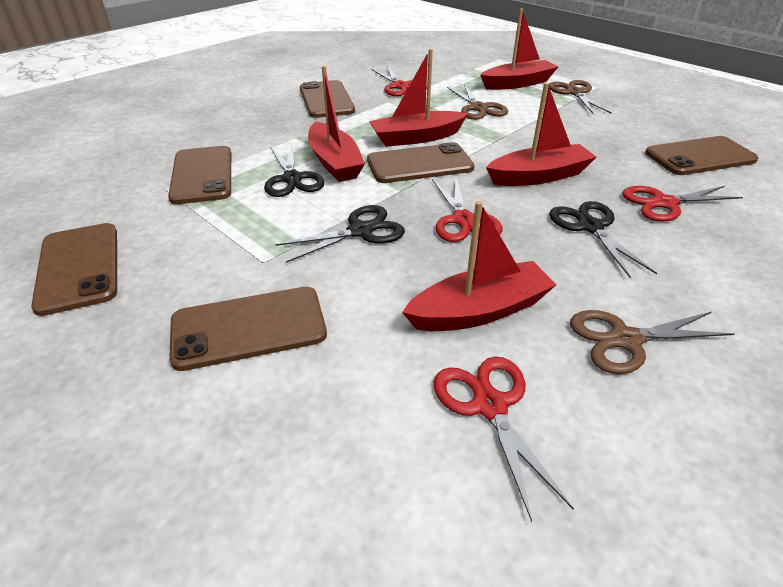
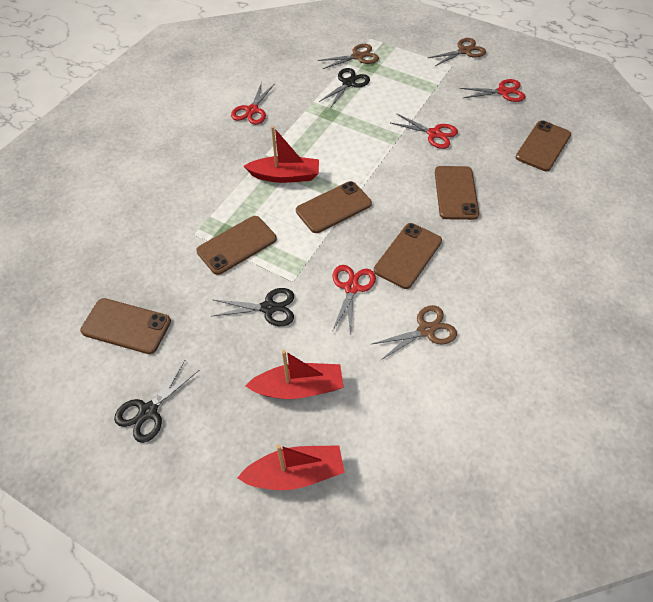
red boat: [308,66,365,182] [369,49,468,147] [402,201,556,331] [481,9,558,90] [486,83,596,186] = 5 -> [237,445,345,490] [244,126,319,183] [245,350,344,399] = 3

